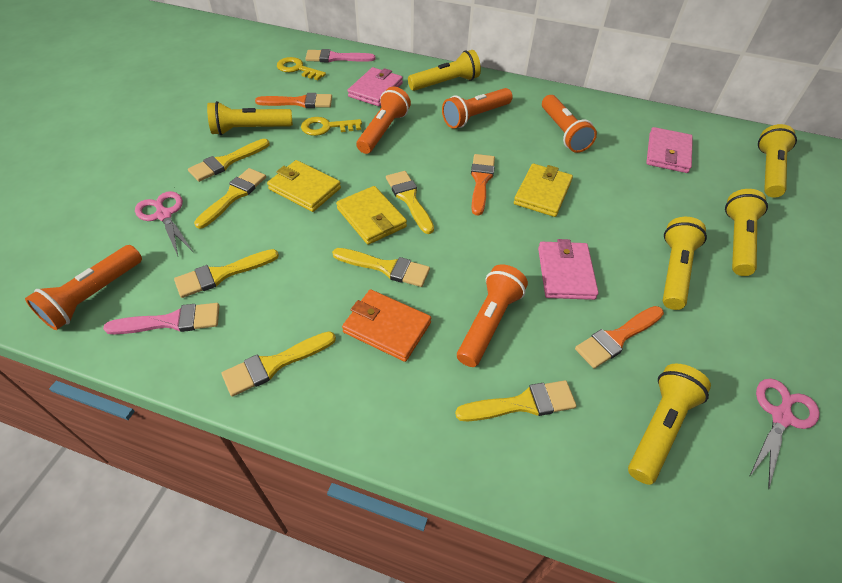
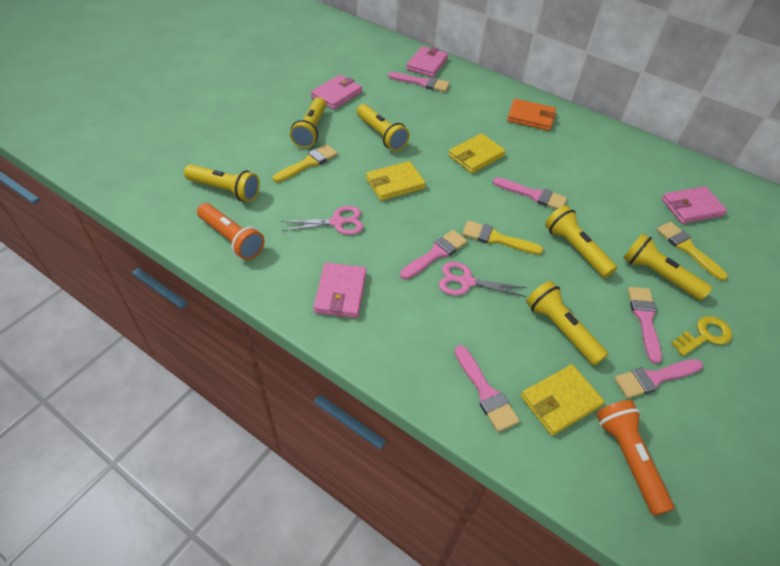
orange brush: [255,93,332,108] [471,154,495,216] [575,306,664,369] = 3 -> none = 0
orange flashlight: [25,245,142,330] [356,87,411,154] [442,88,513,129] [457,264,528,367] [542,95,597,153] = 5 -> [197,203,265,260] [596,400,674,516] = 2
pink brush: [103,303,220,334] [305,49,375,63] = 2 -> [388,72,450,92] [400,230,467,280] [454,345,520,432] [493,177,567,209] [614,359,703,398] [628,287,662,364] = 6
pink wallet: [348,67,403,106] [538,239,599,300] [646,127,693,173] = 3 -> [311,75,362,109] [313,263,367,318] [406,46,448,77] [662,186,727,224] = 4
yellow brush: [174,249,279,298] [188,139,270,182] [194,168,266,229] [222,331,336,397] [332,248,430,287] [386,171,434,234] [455,380,577,421] = 7 -> [273,144,338,182] [462,220,543,255] [657,222,728,281] = 3
yellow key: [277,57,326,80] [301,117,362,136] = 2 -> [671,316,732,356] = 1

